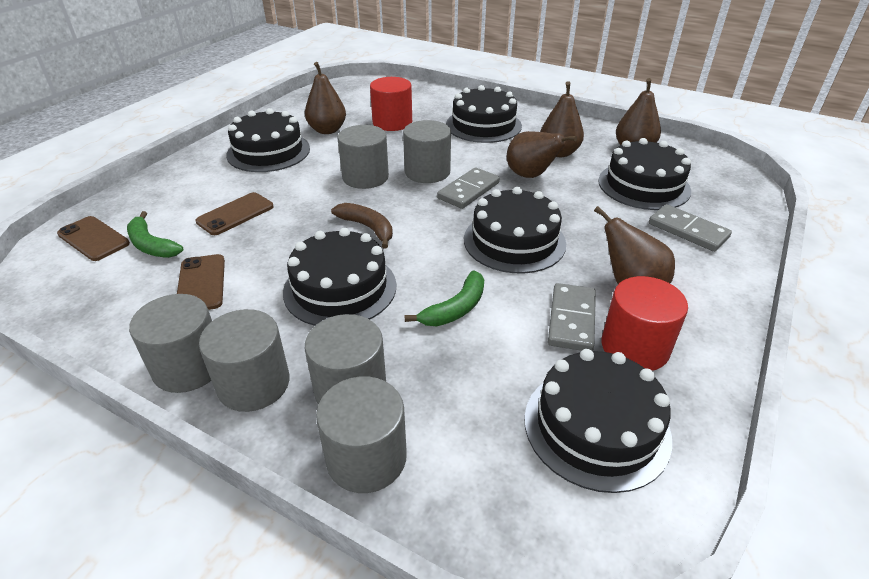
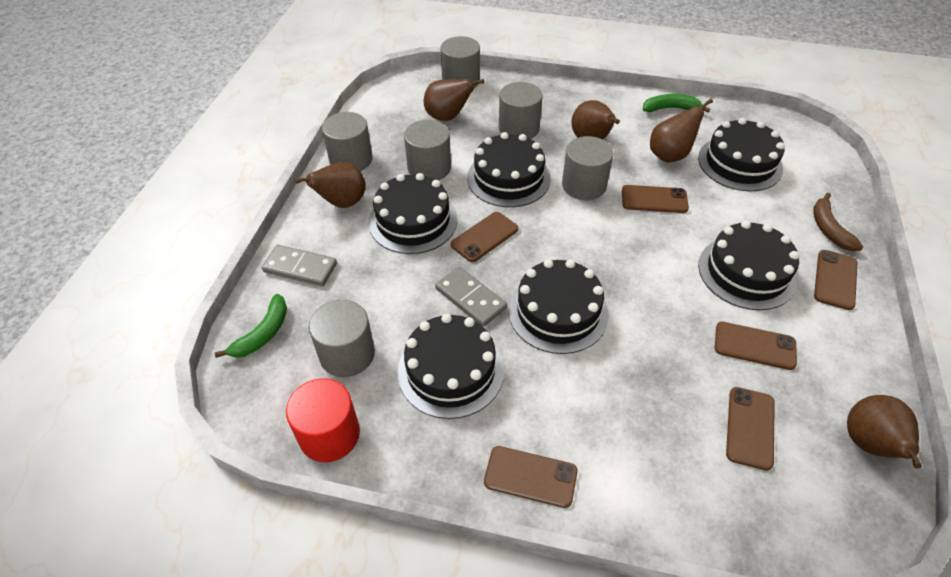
brown phone: [57,216,130,261] [177,254,225,310] [195,192,274,235] = 3 -> [451,212,518,262] [484,446,578,508] [622,185,689,213] [715,322,797,370] [726,387,775,471] [814,250,857,310] = 6
grey domino: [437,167,500,209] [548,283,596,351] [649,204,732,252] = 3 -> [262,245,337,286] [435,267,507,327] = 2
red cylinder: [370,77,412,131] [601,276,688,371] = 2 -> [286,379,360,462] = 1

